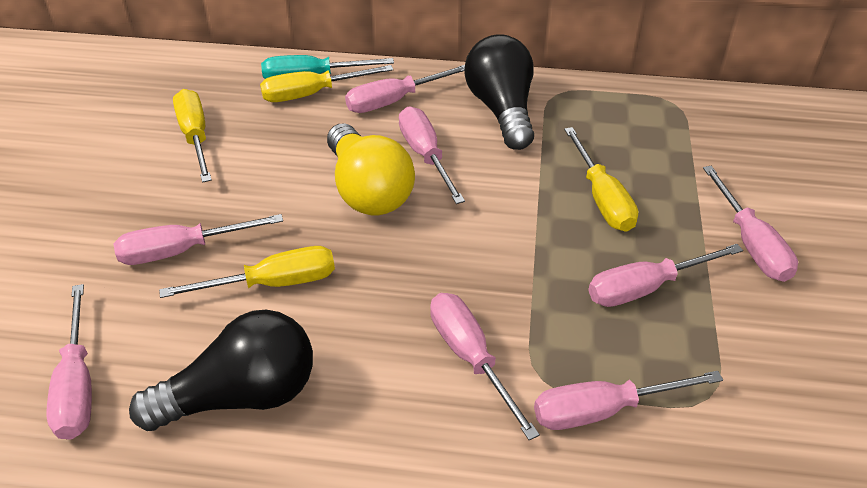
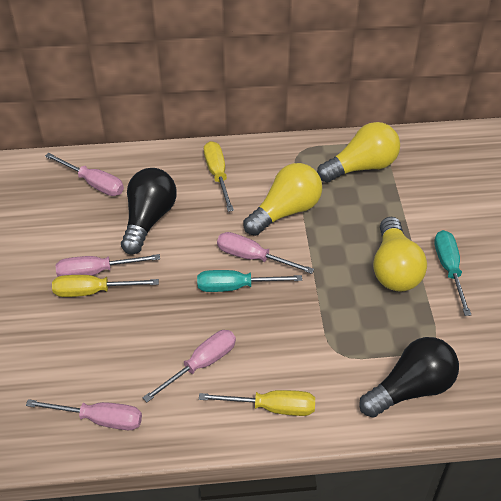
pink screwdriver: [46,284,92,439] [113,214,283,265] [345,65,465,113] [399,106,465,204] [430,293,540,440] [534,371,723,430] [588,244,743,307] [703,166,798,282] = 8 -> [26,399,142,430] [45,153,124,196] [56,254,160,277] [142,330,236,402] [217,232,314,274] = 5
turquoise screwdriver: [261,55,394,79] = 1 -> [197,270,302,292] [434,230,471,316] = 2
yellow light bulb: [327,123,415,215] = 1 -> [243,163,322,236] [317,122,400,183] [373,217,427,292] = 3
yellow screwdriver: [159,246,335,298] [173,89,212,183] [260,65,393,102] [564,127,638,232] = 4 -> [52,275,159,297] [199,390,315,416] [204,141,234,212] = 3

